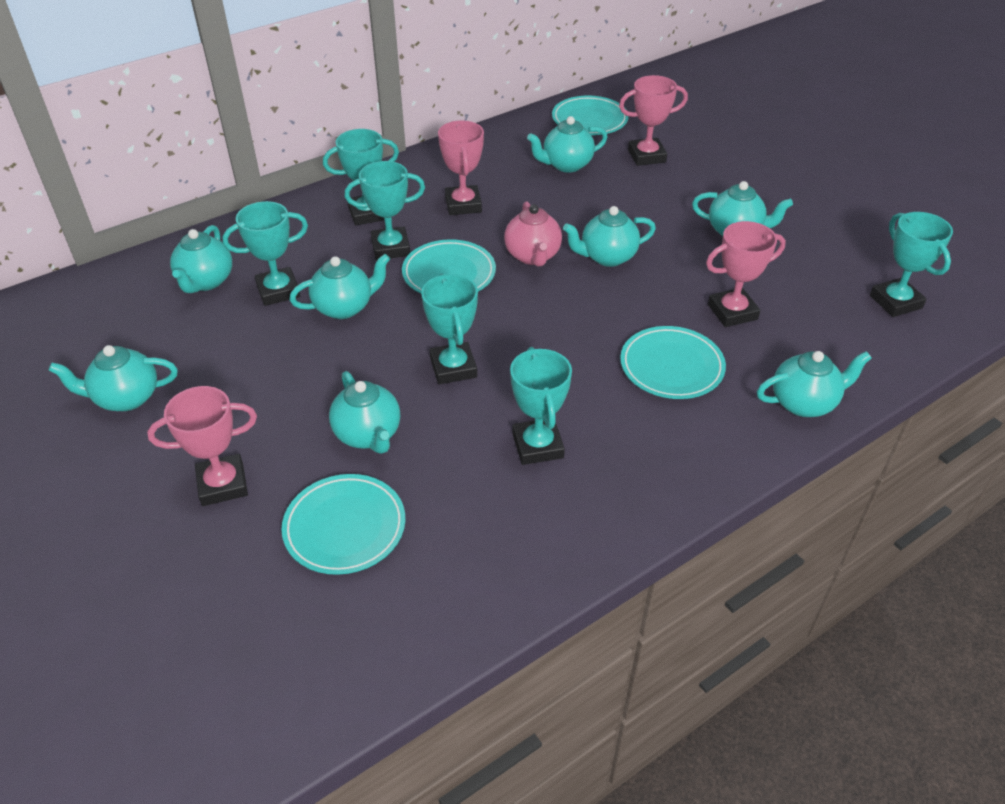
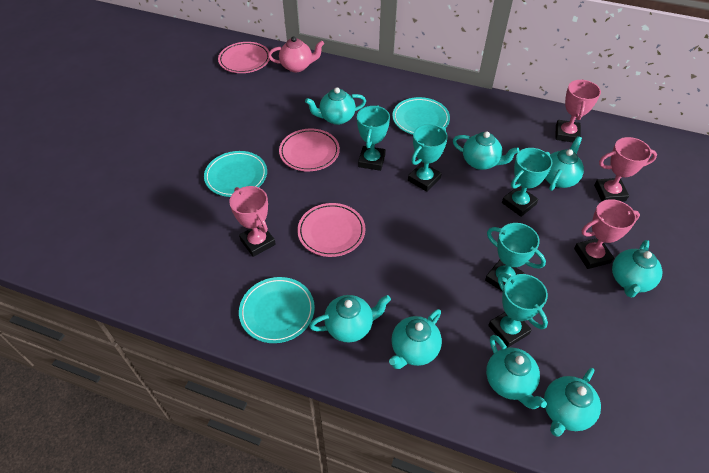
pink plate: none = 0 -> [218,42,270,73] [279,129,340,171] [297,203,365,257] = 3
turquoise plate: [281,474,405,575] [402,239,496,294] [552,96,629,135] [620,326,726,399] = 4 -> [204,151,267,197] [239,277,315,343] [392,97,450,135] = 3
turquoise trophy: [222,201,308,306] [323,129,399,225] [344,161,425,260] [421,273,478,384] [510,347,572,465] [870,212,953,317] = 6 -> [357,105,390,171] [408,124,448,192] [485,223,546,292] [488,273,548,348] [502,148,553,217] = 5

